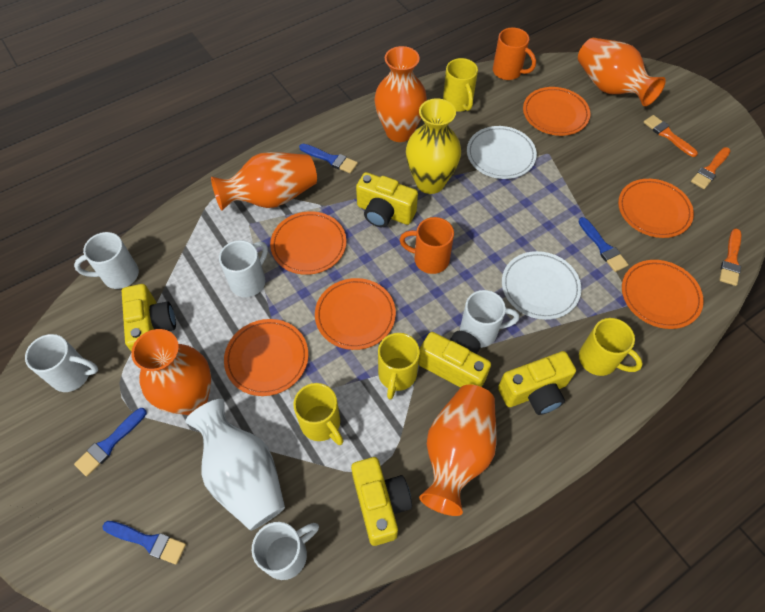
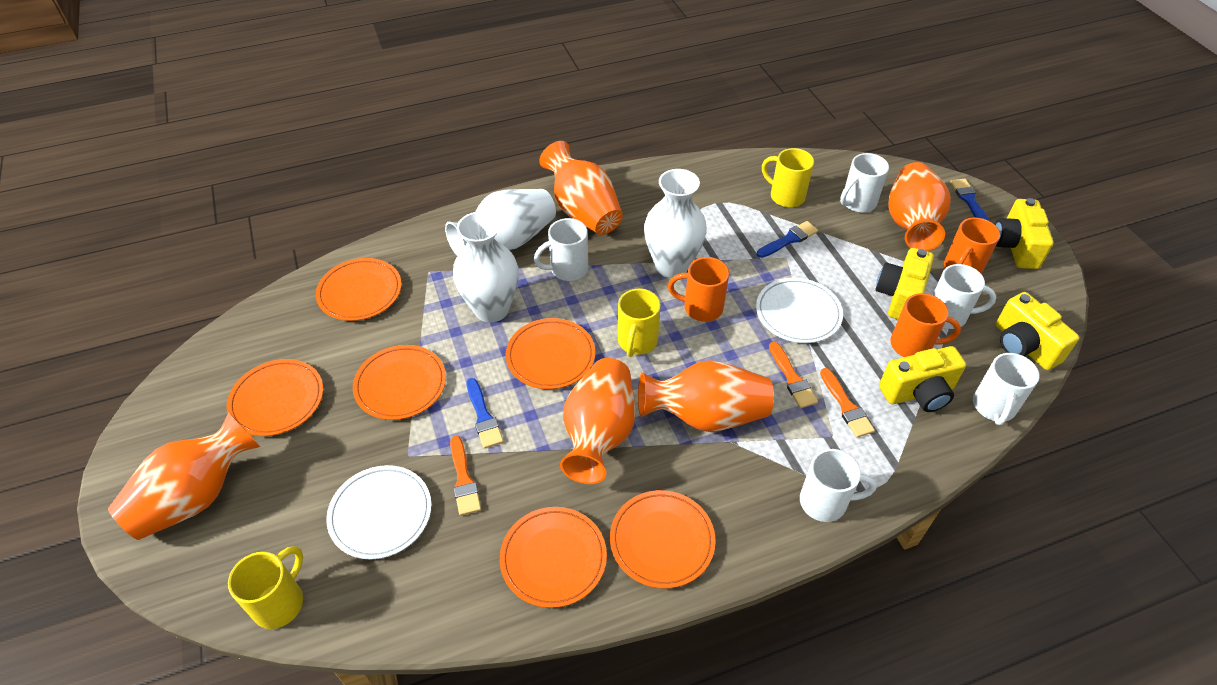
blue brush: [74,408,147,476] [102,521,186,565] [299,144,358,174] [578,217,629,272] = 4 -> [466,378,504,449] [757,221,818,258] [950,179,990,221] = 3
orange mug: [400,217,454,274] [493,28,536,80] = 2 -> [668,257,729,322] [890,293,961,357] [944,217,1000,274] = 3
white vase: [185,399,285,531] = 1 -> [445,189,556,256] [453,212,519,323] [644,169,707,278] = 3
yellow camera: [122,284,176,351] [351,457,412,546] [356,172,418,227] [418,331,491,388] [498,351,576,415] = 5 -> [875,248,934,320] [879,346,966,412] [995,198,1054,269] [995,292,1080,370] = 4
yellow mug: [293,383,343,445] [378,333,420,400] [443,58,478,112] [579,318,643,376] = 4 -> [228,546,303,629] [618,289,661,357] [762,148,814,208] = 3
yellow vase: [406,98,461,194] = 1 -> none = 0

